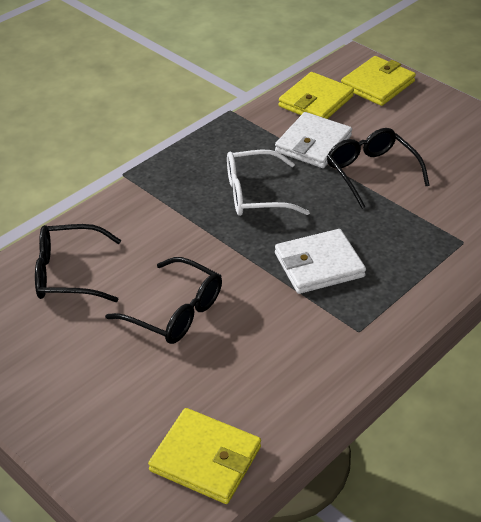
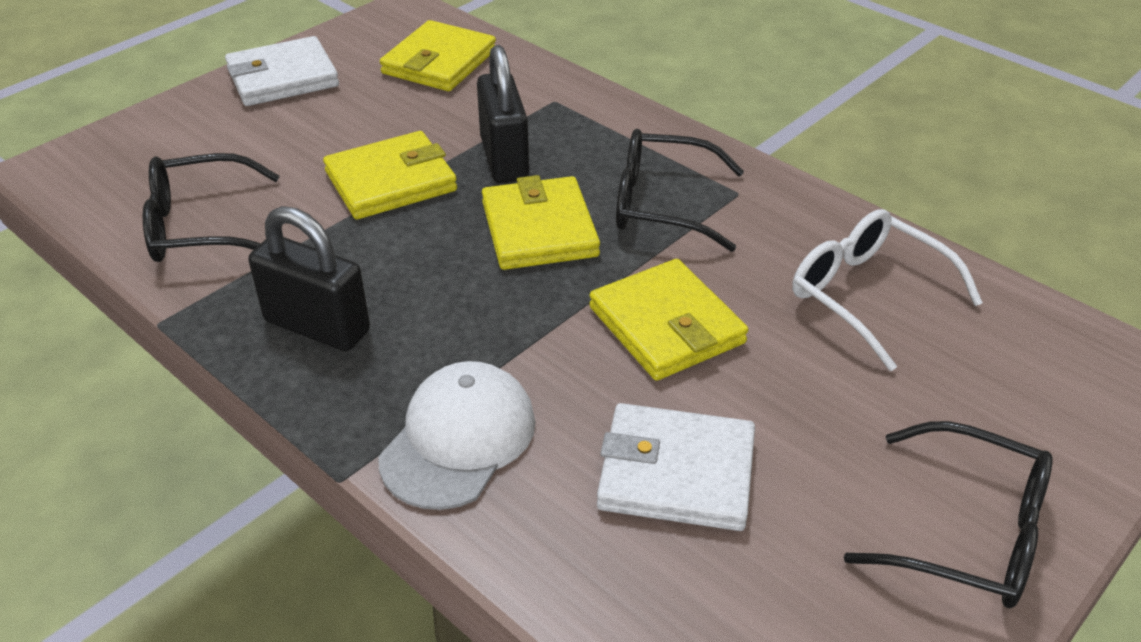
black padlock: none = 0 -> [248,206,370,351] [477,45,529,183] = 2
white cap: none = 0 -> [378,361,536,510] = 1
yellow wallet: [148,408,261,504] [278,72,354,119] [341,56,416,106] = 3 -> [323,131,457,219] [380,20,496,91] [482,175,600,270] [589,259,748,381] = 4

